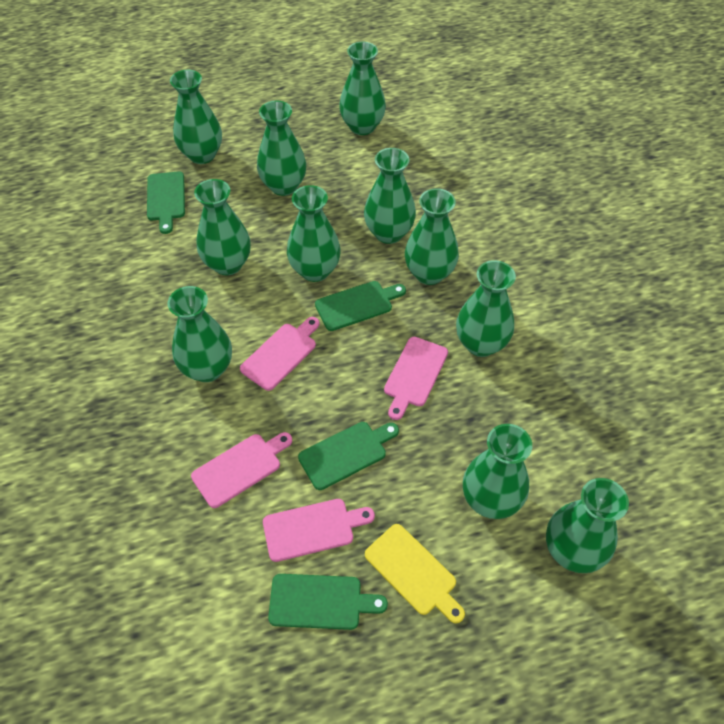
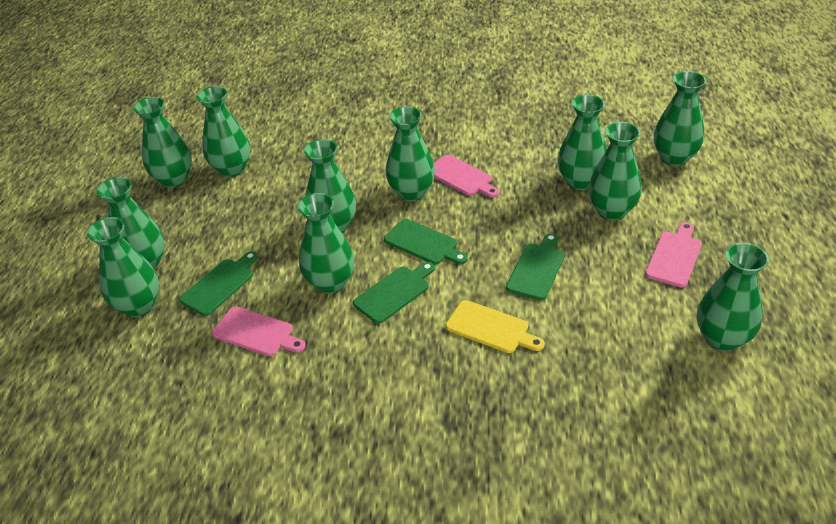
pink cutting board: [191,432,292,508] [240,317,320,391] [263,499,375,562] [384,337,448,420] = 4 -> [212,306,306,356] [434,155,499,197] [645,222,702,288] = 3

